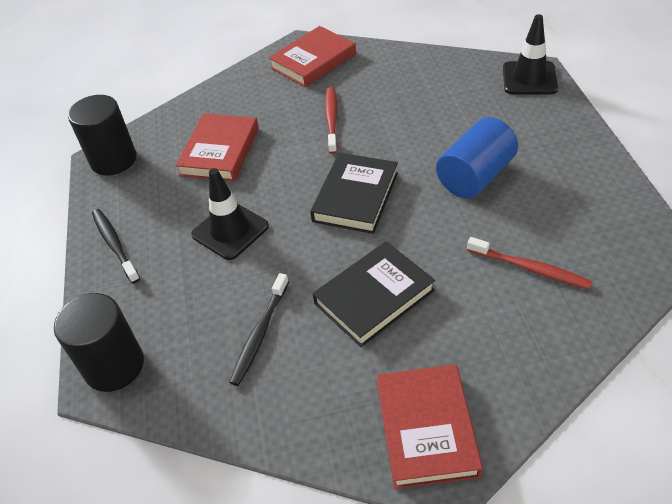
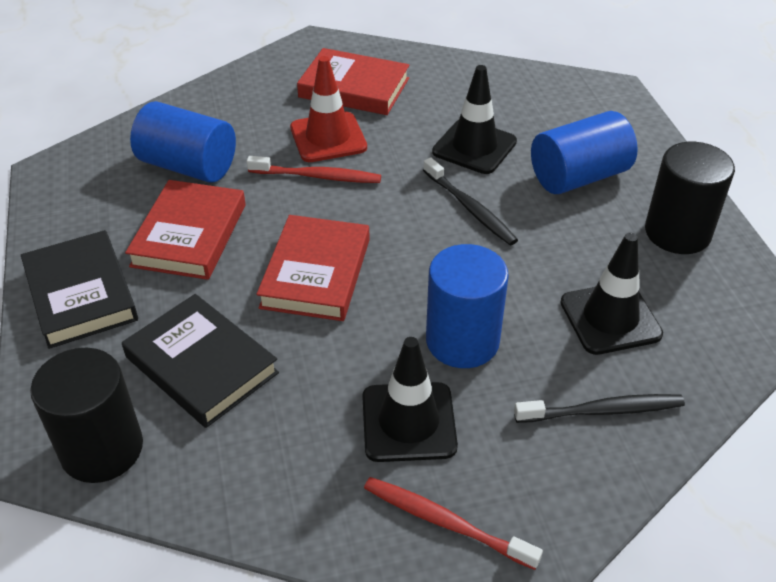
black traffic cone: [191,168,269,260] [503,14,558,94] = 2 -> [362,337,458,462] [432,65,517,174] [561,233,663,355] = 3
blue cylinder: [436,117,518,199] = 1 -> [130,101,236,183] [426,244,509,368] [531,111,638,194] = 3
red traffic cone: none = 0 -> [290,56,367,162] = 1

